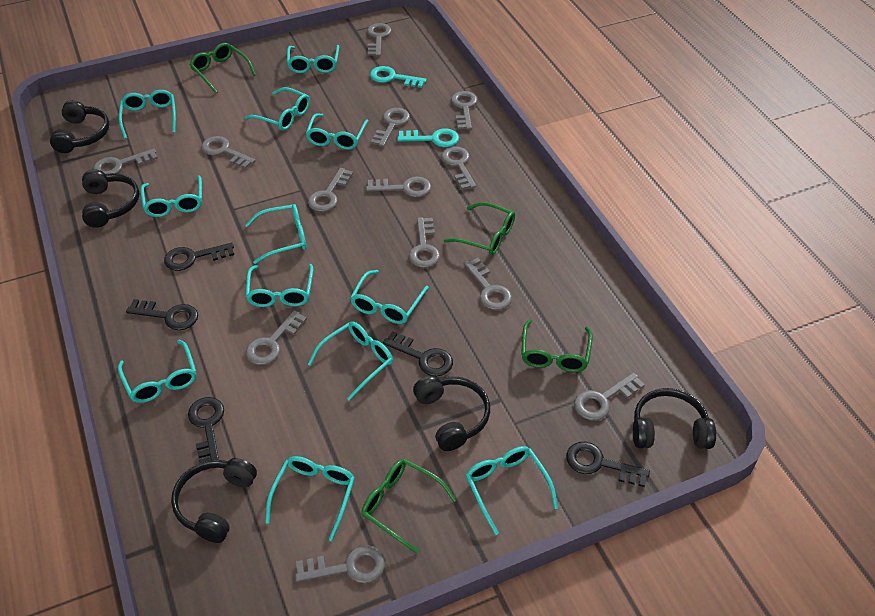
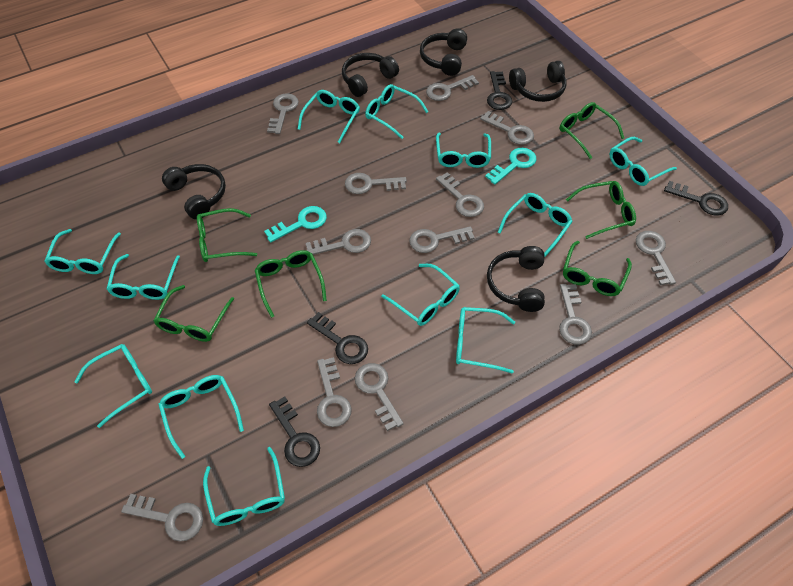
black key: [126,299,198,330] [164,242,234,271] [188,397,224,463] [383,331,453,376] [566,442,650,487] = 5 -> [269,396,320,467] [307,312,368,364] [487,71,512,110] [664,181,728,216] = 4
green glasses: [190,43,256,94] [361,459,457,554] [444,202,515,255] [521,319,593,372] = 4 -> [153,285,234,342] [197,208,257,262] [255,250,327,318] [559,102,624,159] [563,241,632,296] [566,181,636,239] = 6
grey key: [93,148,158,174] [201,136,255,169] [246,310,307,365] [295,545,385,583] [308,168,353,212] [366,177,431,197] [367,23,392,56] [371,108,410,147] [409,217,440,268] [442,146,476,190] [451,91,478,130] [464,258,512,310] [574,372,645,420] = 13 -> [121,494,203,542] [267,93,299,134] [306,229,371,255] [317,357,352,427] [345,173,407,194] [355,363,404,431] [409,226,475,253] [426,75,479,101] [436,172,484,217] [480,111,534,145] [559,284,592,345] [636,231,676,285] = 12

